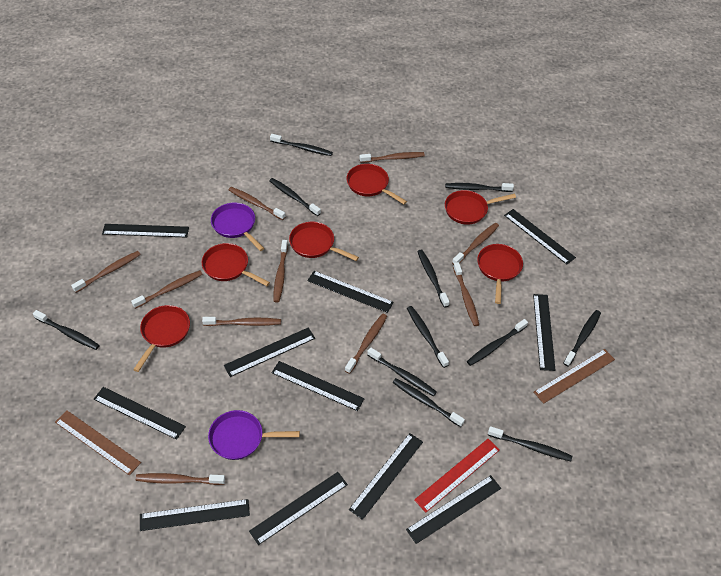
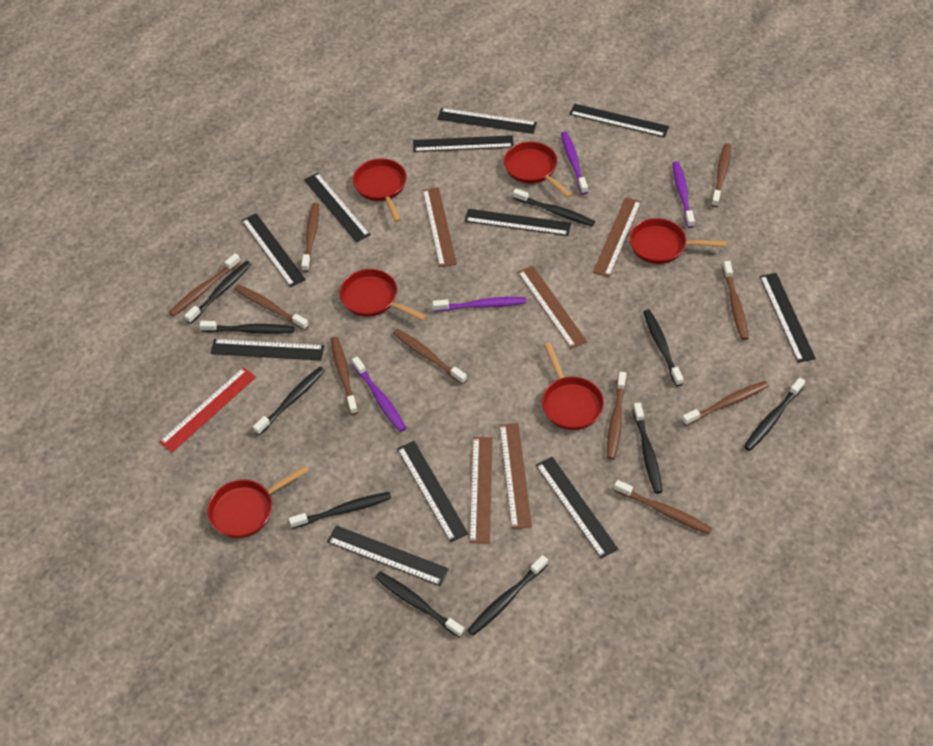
black toothbrush: [33,310,100,350] [269,178,321,216] [270,134,333,156] [367,347,437,396] [392,378,465,427] [407,306,449,368] [417,250,450,308] [445,183,514,192] [467,319,528,366] [488,426,572,461] [563,310,601,367] = 11 -> [184,261,251,324] [199,321,294,334] [253,367,325,435] [289,492,391,529] [375,571,465,638] [467,555,548,636] [513,189,595,227] [633,403,662,494] [643,310,684,386] [744,378,805,451] = 10
brown ruler: [55,410,141,476] [534,349,615,404] = 2 -> [422,187,457,267] [469,437,493,544] [499,423,532,529] [518,266,587,349] [593,197,642,277] = 5
purple pan: [208,410,300,460] [211,203,264,251] = 2 -> none = 0
purple toothbrush: none = 0 -> [352,357,406,432] [433,297,526,312] [561,132,588,194] [672,161,695,228] = 4

